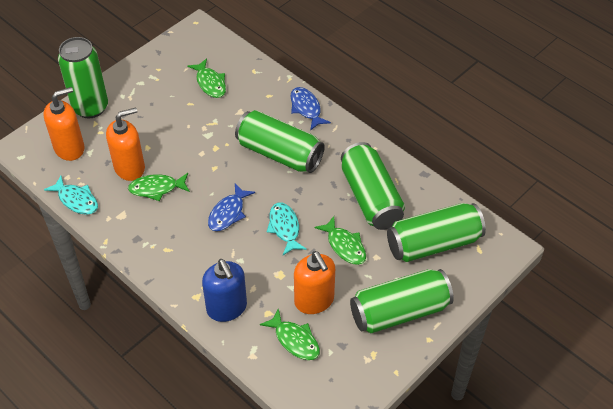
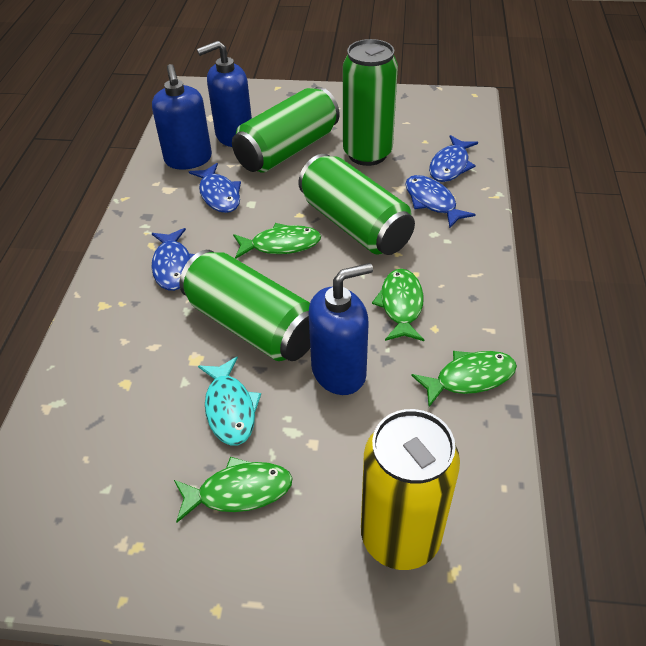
blue fish: [208,184,255,231] [291,87,331,131] = 2 -> [152,228,195,291] [189,163,241,213] [405,175,476,228] [429,135,478,182] = 4
blue soap dispenser: [202,259,247,322] = 1 -> [152,64,212,170] [197,41,252,147] [309,263,373,395] = 3
green can: [58,37,108,118] [235,110,325,173] [341,142,405,230] [350,269,454,333] [387,203,486,262] = 5 -> [179,250,310,361] [232,87,339,173] [298,154,415,255] [343,39,398,166] = 4
orange soap dispenser: [44,87,85,161] [106,107,145,181] [294,251,335,314] = 3 -> none = 0
turquoise fish: [44,176,98,215] [267,203,307,255] = 2 -> [198,357,261,446] = 1
yellow can: none = 0 -> [361,409,460,570] = 1

